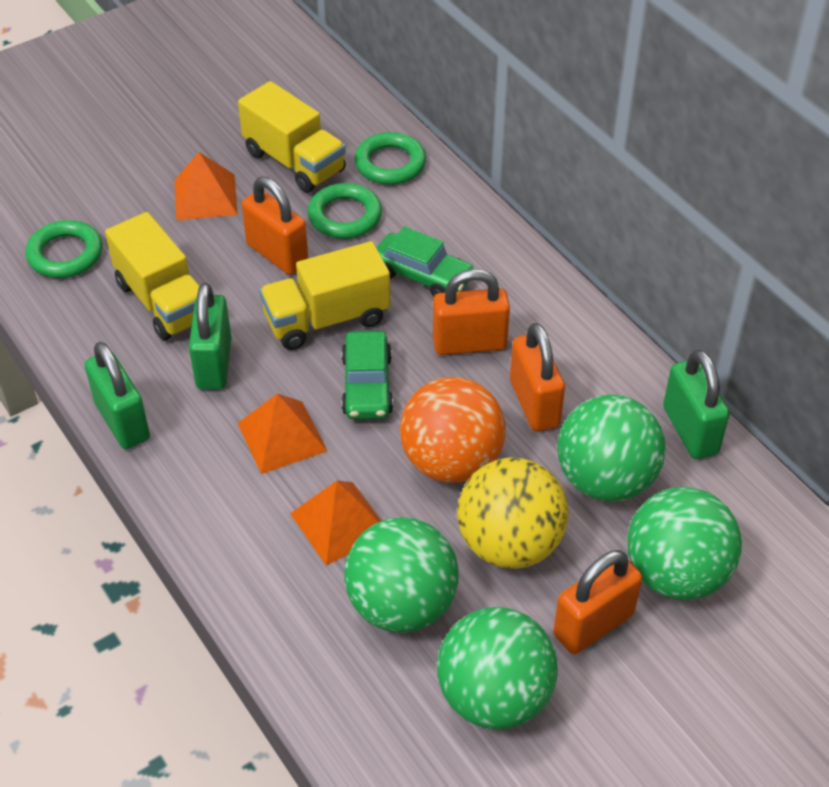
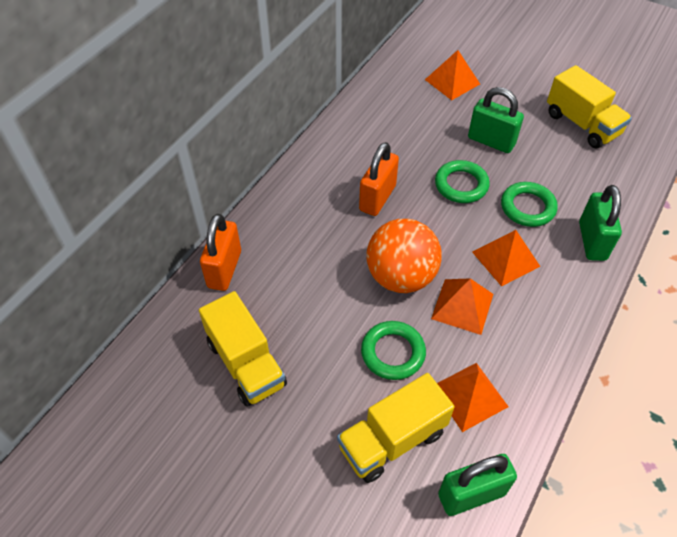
green ball: [344,517,459,633] [437,607,558,729] [557,395,665,502] [627,487,742,600] = 4 -> none = 0
green car: [341,331,393,419] [376,226,474,296] = 2 -> none = 0
orange padlock: [242,177,308,275] [433,269,510,355] [510,323,565,432] [553,550,642,654] = 4 -> [200,214,241,291] [359,142,399,216] = 2
orange pyramid: [175,152,238,220] [238,394,327,474] [290,481,381,566] = 3 -> [425,50,480,100] [431,278,493,335] [437,363,509,432] [472,230,540,287] = 4
yellow ball: [457,457,569,569] = 1 -> none = 0

